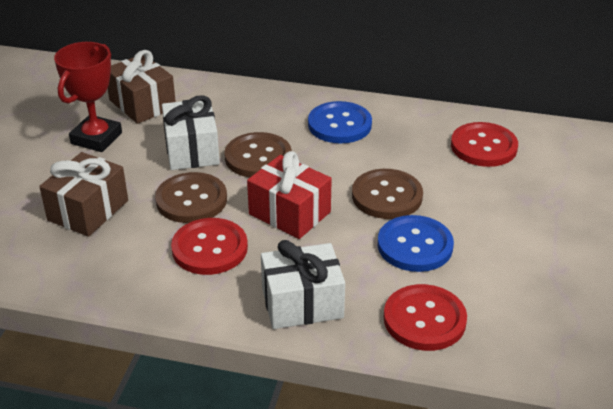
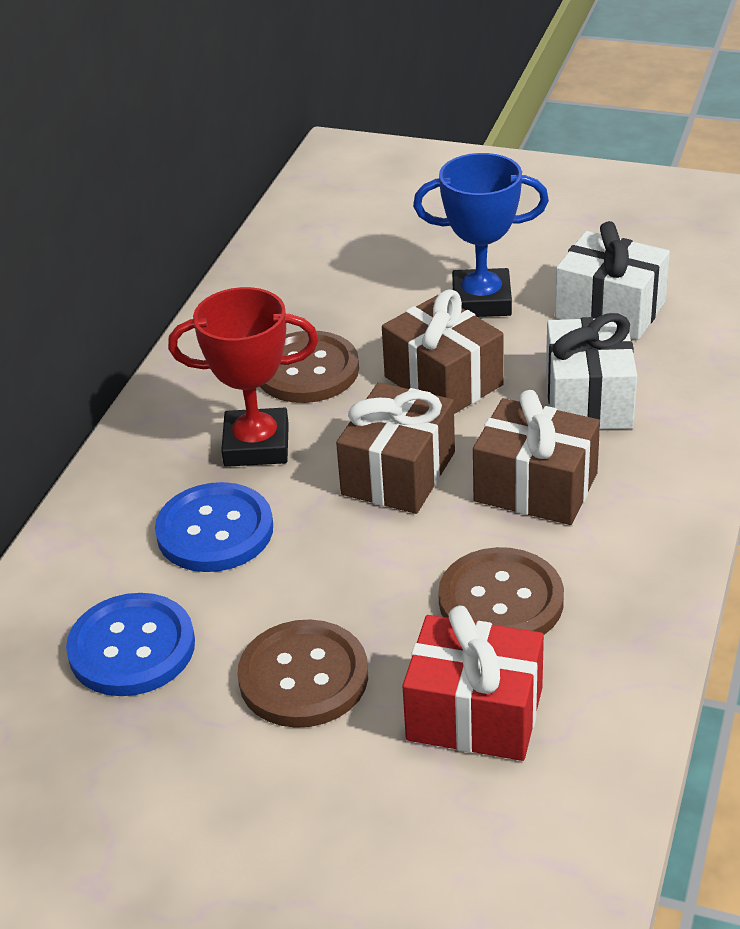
blue trophy: none = 0 -> [413,153,549,317] = 1
brown gift: [39,152,128,237] [108,50,176,124] = 2 -> [336,382,455,514] [382,290,504,414] [473,390,600,525] = 3
red button: [171,218,248,275] [384,284,467,351] [451,122,518,167] = 3 -> none = 0

